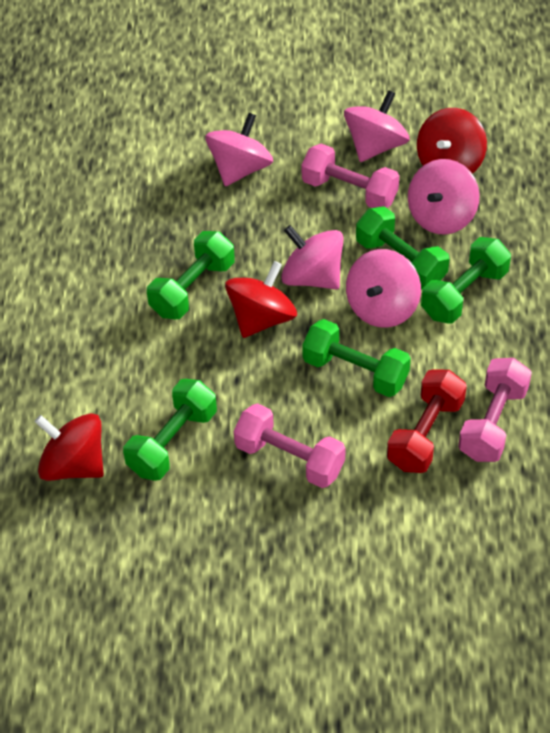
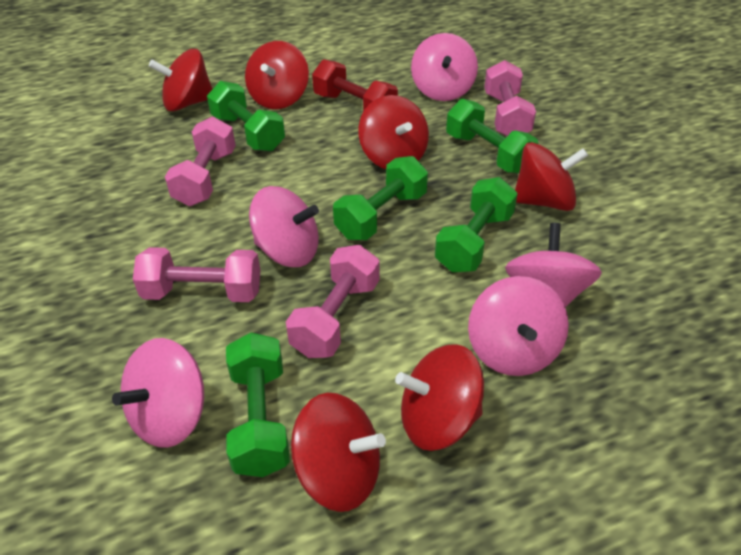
pink dumbbell: [234,403,346,488] [302,144,399,208] [458,358,532,462] = 3 -> [133,247,260,302] [165,116,236,206] [286,245,379,358] [484,60,536,136] = 4
red spinning top: [35,413,104,481] [225,261,297,338] [417,108,487,174] = 3 -> [149,49,212,111] [245,41,309,109] [291,393,386,512] [358,95,429,169] [395,344,484,451] [515,142,588,211] = 6

